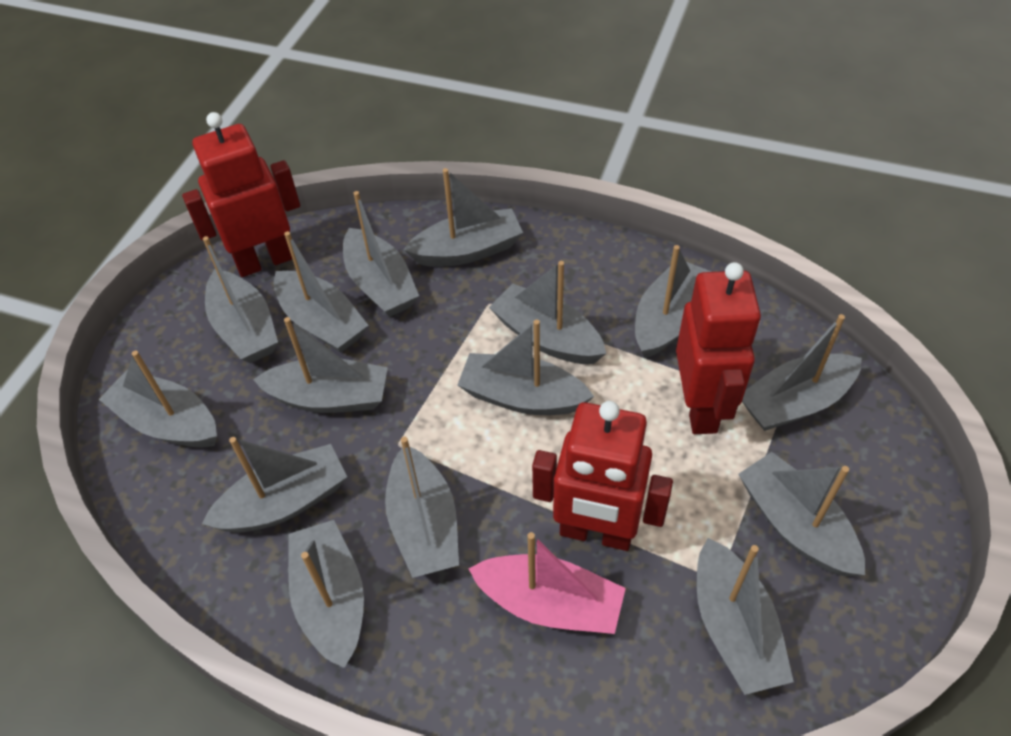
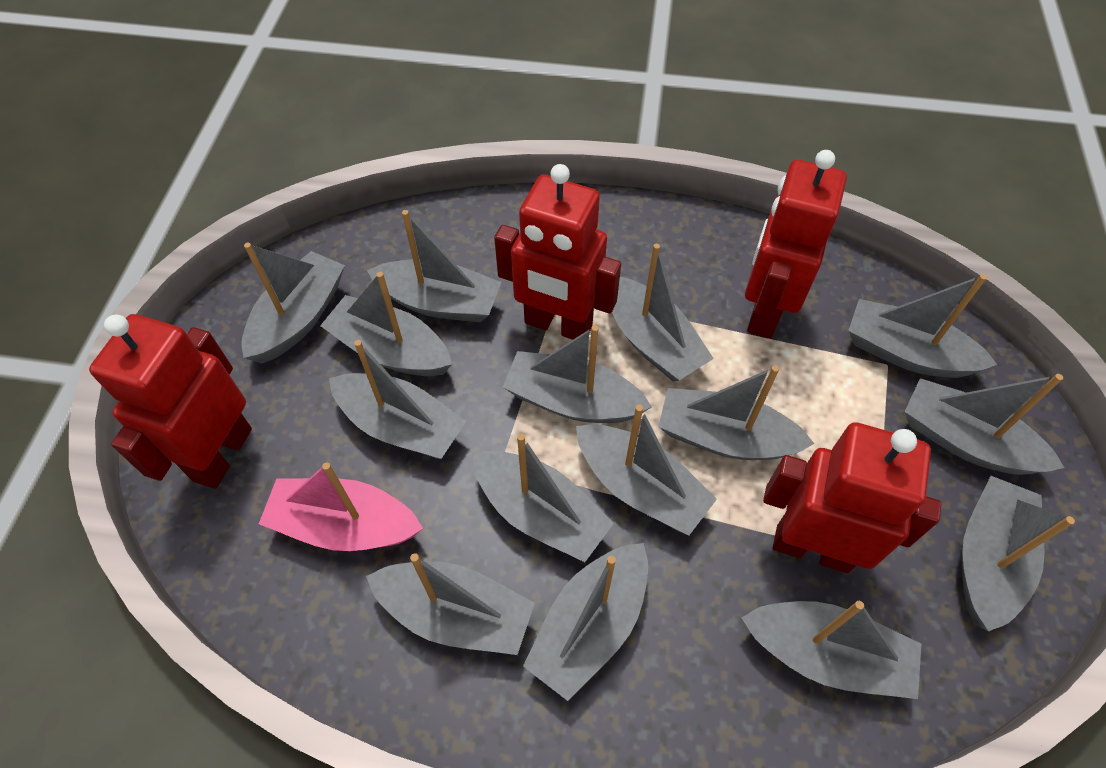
red robot: [182,112,300,277] [532,401,673,551] [676,262,761,434] = 3 -> [89,314,252,489] [494,164,621,340] [745,150,847,339] [763,422,941,573] = 4

